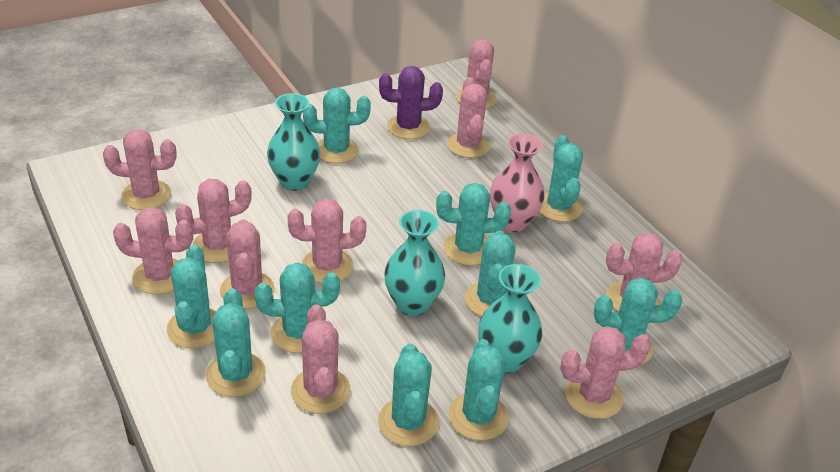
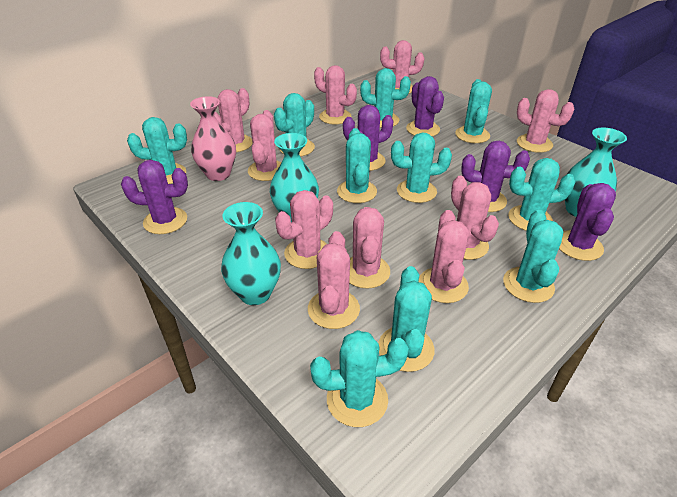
purple cactus: [379,66,443,139] = 1 -> [121,160,188,234] [343,105,393,171] [406,76,444,136] [461,141,530,212] [559,183,616,261] = 5

